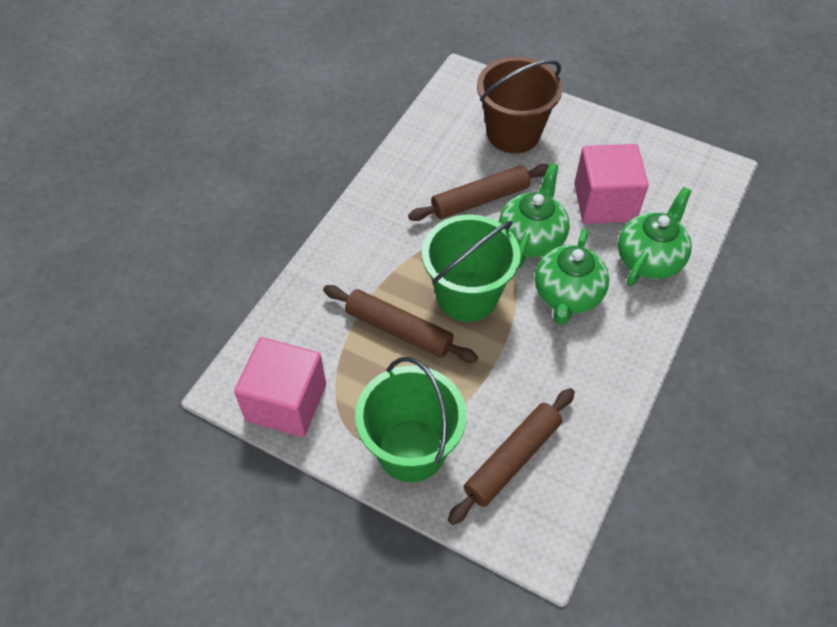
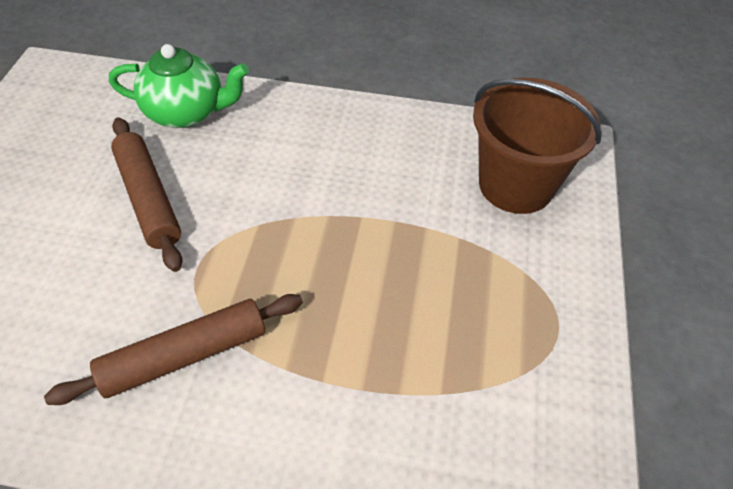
brown rolling pin: [323,285,478,363] [408,164,549,221] [448,388,575,525] = 3 -> [44,294,303,405] [111,117,182,272] = 2
green bucket: [355,357,466,482] [422,214,521,322] = 2 -> none = 0
green teapot: [499,163,570,268] [535,228,609,325] [618,187,692,286] = 3 -> [109,44,249,128] = 1
pink cube: [234,337,326,437] [574,144,649,224] = 2 -> none = 0

